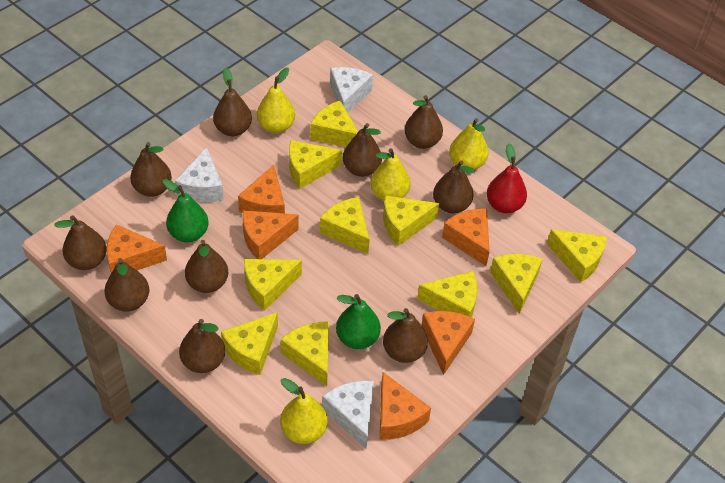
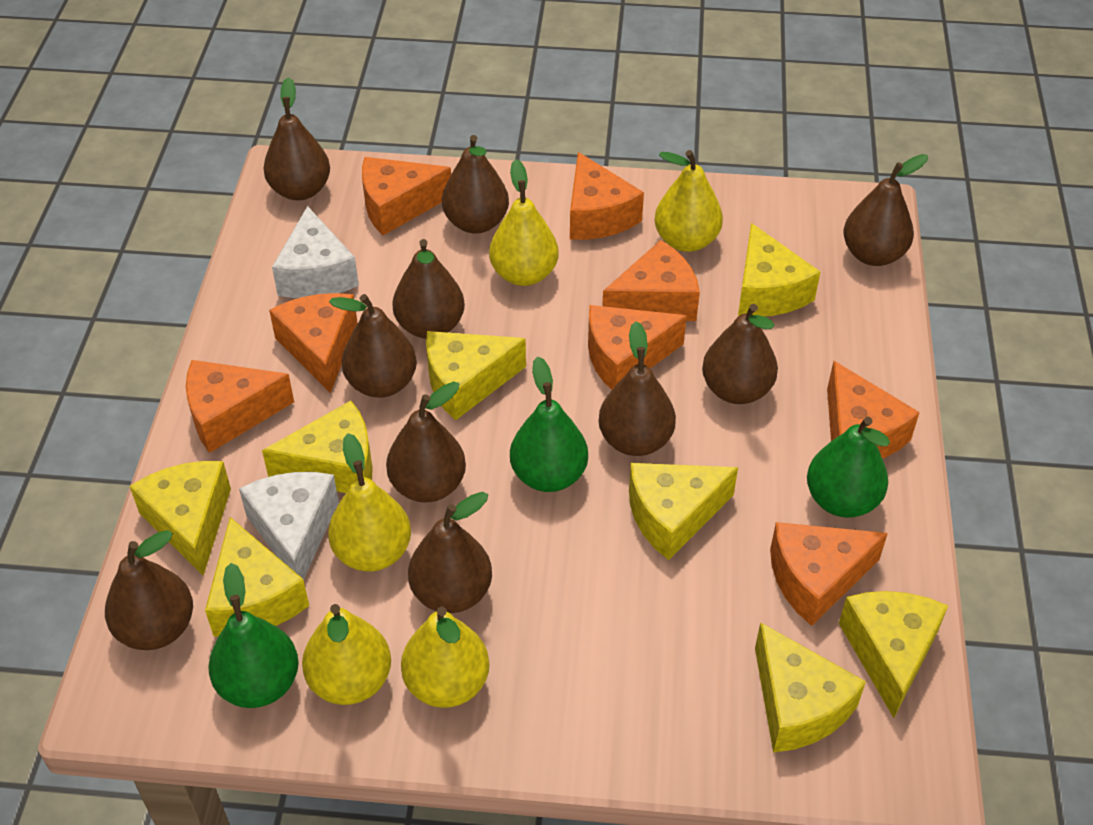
green pear: [162,179,209,242] [336,294,381,349] = 2 -> [208,563,299,708] [510,357,588,492] [807,417,890,518] = 3
orange cheese: [106,224,167,273] [238,165,285,213] [242,210,299,259] [379,372,431,440] [421,311,475,375] [442,208,490,266] = 6 -> [186,360,294,453] [269,293,358,393] [362,157,451,235] [570,152,644,240] [588,305,687,390] [602,240,700,321] [770,522,888,626] [827,361,920,459] = 8
red pear: [487,143,527,213] = 1 -> none = 0
white cheese: [175,147,224,202] [322,381,374,449] [330,67,373,113] = 3 -> [239,472,339,580] [272,206,359,298] = 2
yellow cheese: [221,312,278,375] [244,259,302,311] [281,321,329,386] [289,140,342,189] [310,101,358,147] [320,197,370,254] [383,195,439,246] [417,271,478,317] [490,254,543,314] [547,229,607,283] = 10 -> [130,461,231,576] [205,517,309,637] [262,401,373,493] [426,331,526,420] [629,463,738,560] [738,223,821,316] [755,622,866,753] [839,591,948,718] = 8
yellow pear: [257,67,295,133] [280,378,328,444] [370,148,411,201] [449,118,489,170] = 4 -> [302,604,391,705] [328,433,411,572] [401,607,489,708] [489,159,559,286] [654,150,723,252] = 5

